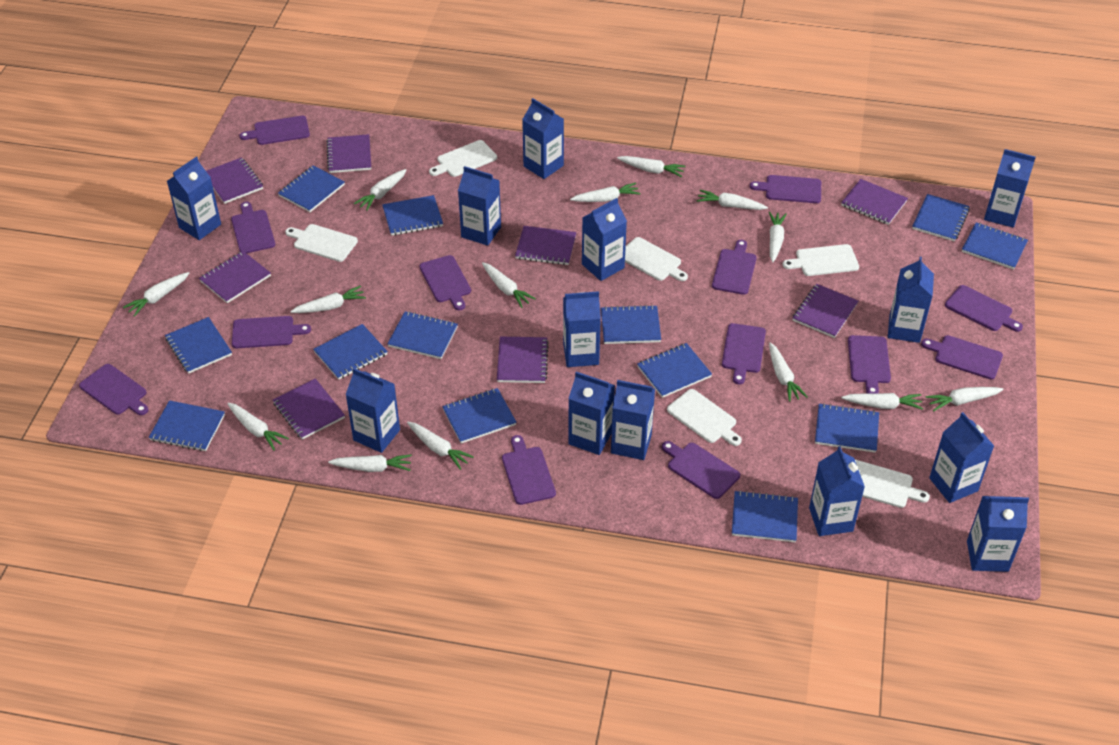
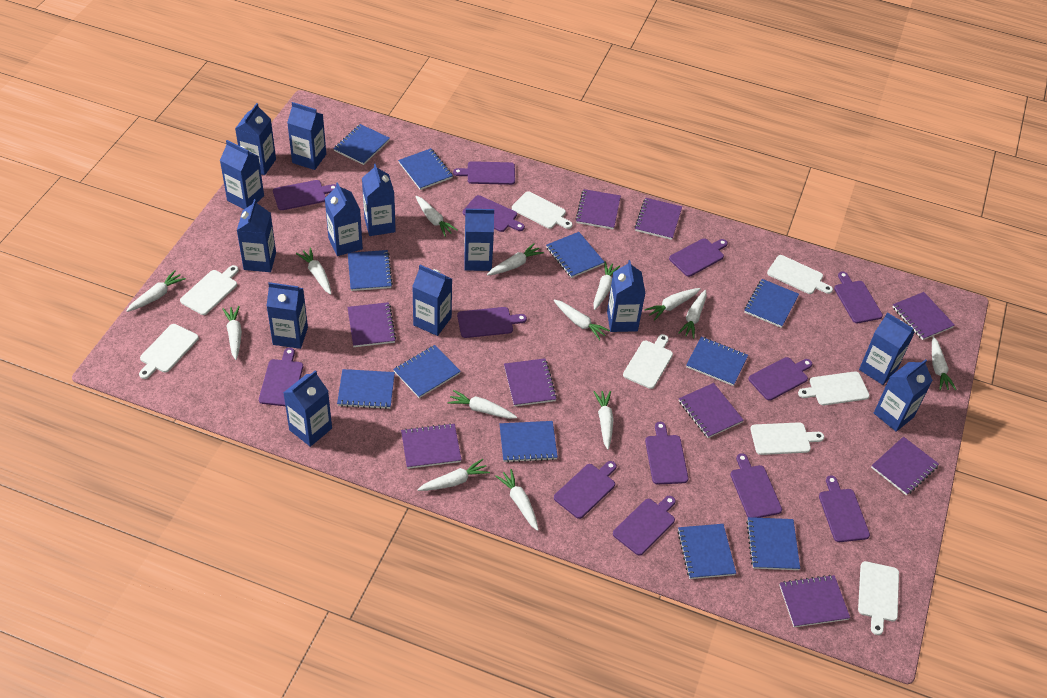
blue notebook: [149,400,225,451] [165,317,232,374] [278,165,345,212] [313,324,388,380] [382,195,443,236] [387,311,458,359] [442,388,517,443] [601,305,661,344] [637,343,712,398] [732,490,798,542] [815,403,879,453] [912,194,970,242] [962,222,1028,270] = 13 -> [333,124,390,165] [337,369,395,409] [348,250,393,291] [393,345,461,398] [398,148,453,190] [500,421,558,463] [546,232,604,278] [677,524,736,579] [686,337,748,386] [744,279,799,328] [746,517,800,570] = 11
purple notebook: [199,251,271,303] [206,157,263,204] [273,378,345,440] [326,134,371,173] [497,337,549,383] [515,226,576,265] [793,284,858,338] [841,179,908,225] = 8 -> [348,302,396,347] [401,423,461,469] [504,358,557,407] [575,189,621,230] [635,198,682,240] [679,383,744,438] [779,575,850,627] [871,437,939,495] [892,292,955,340] = 9
white cutting board: [285,224,358,262] [429,140,497,177] [625,237,688,281] [667,389,742,446] [783,244,859,276] [855,459,930,508] = 6 -> [139,324,199,379] [180,265,239,315] [512,191,573,229] [623,334,673,389] [750,422,824,455] [767,255,833,294] [798,371,870,405] [858,561,899,635] = 8

